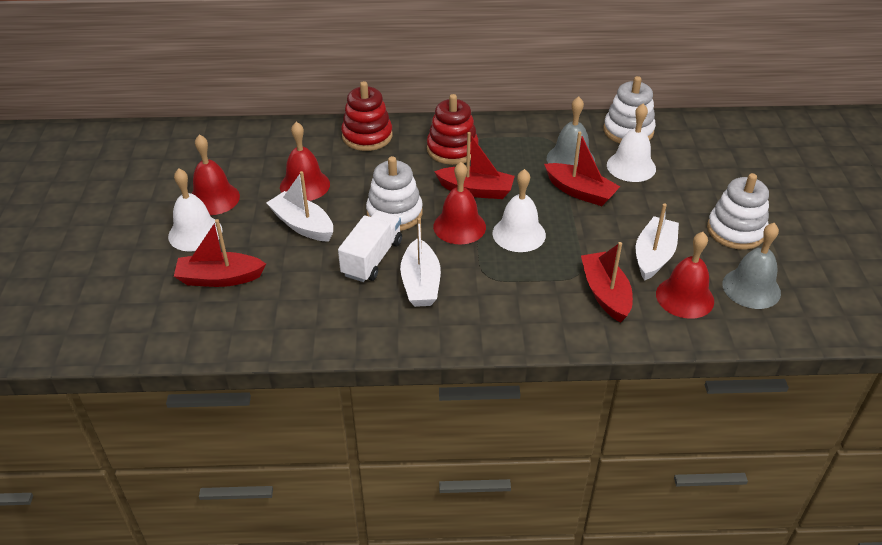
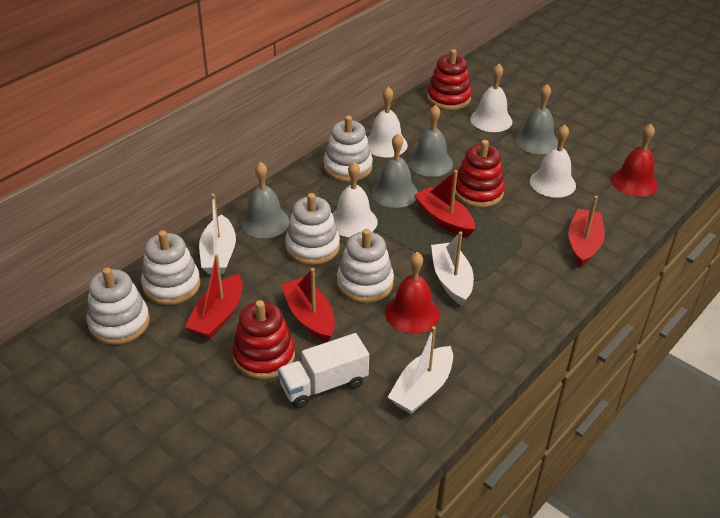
grey bell: [547,96,595,166] [722,223,781,309] = 2 -> [241,162,289,238] [371,134,418,208] [408,104,453,177] [515,84,558,154] = 4
red bell: [191,134,240,215] [280,122,330,201] [433,162,486,244] [656,232,714,319] = 4 -> [385,252,440,334] [611,124,658,197] = 2
red stacking toy: [341,81,393,151] [427,94,479,165] = 2 -> [232,300,295,379] [427,49,472,110] [455,140,505,208] = 3
white bell: [168,168,222,251] [492,169,546,252] [607,104,656,182] = 3 -> [333,162,378,237] [367,87,408,157] [470,64,512,132] [530,124,576,198] = 4
white stacking toy: [366,156,423,231] [603,76,656,143] [707,173,769,250] = 3 -> [86,267,150,345] [141,230,200,305] [285,193,340,265] [324,116,373,182] [337,229,394,303] = 5

